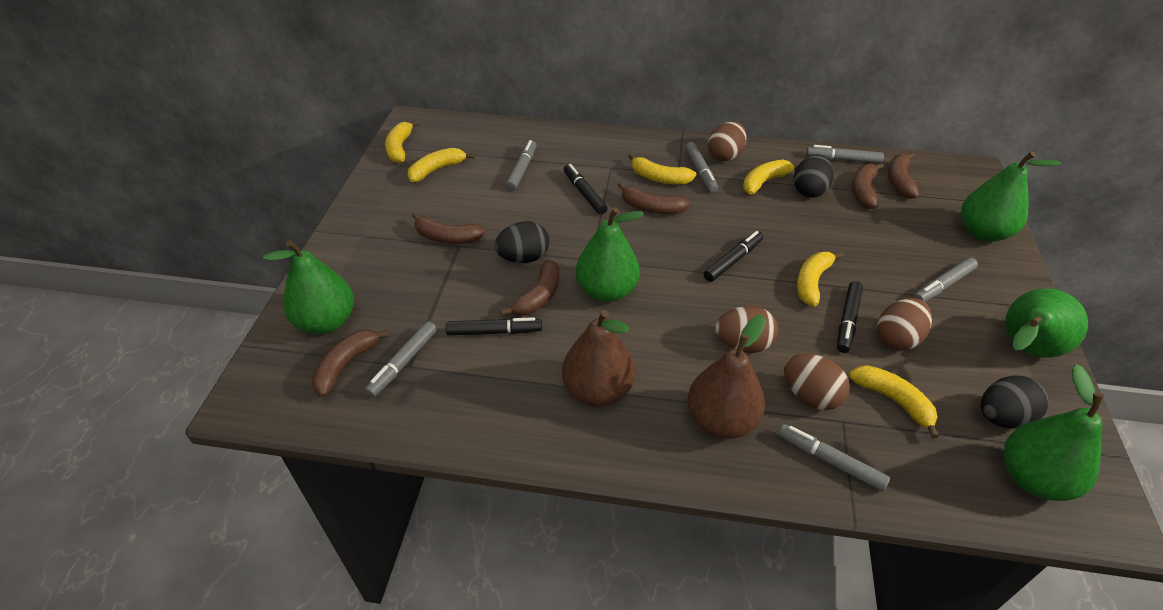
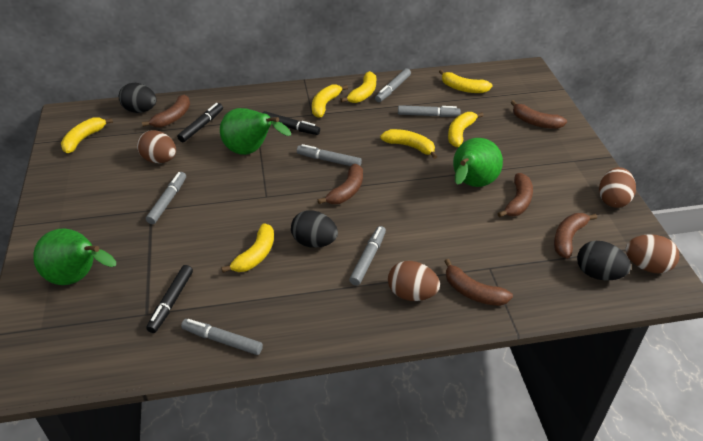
black marker: [446,317,542,336] [564,164,608,215] [704,231,763,282] [837,281,863,353] = 4 -> [146,265,193,333] [177,103,223,142] [263,111,320,135] = 3
brown pear: [562,310,635,407] [687,315,766,439] = 2 -> none = 0
green pear: [263,240,354,334] [576,207,644,302] [961,151,1061,242] [1004,364,1104,501] [1005,288,1088,358] = 5 -> [33,228,116,285] [220,108,291,155] [453,138,503,187] = 3
yellow banana: [385,120,419,163] [408,148,474,182] [628,153,696,185] [743,160,798,195] [797,252,843,306] [849,365,939,439] = 6 -> [61,117,113,153] [221,223,274,273] [312,84,348,118] [340,71,376,103] [380,129,437,159] [439,70,493,93] [448,112,484,147] = 7

